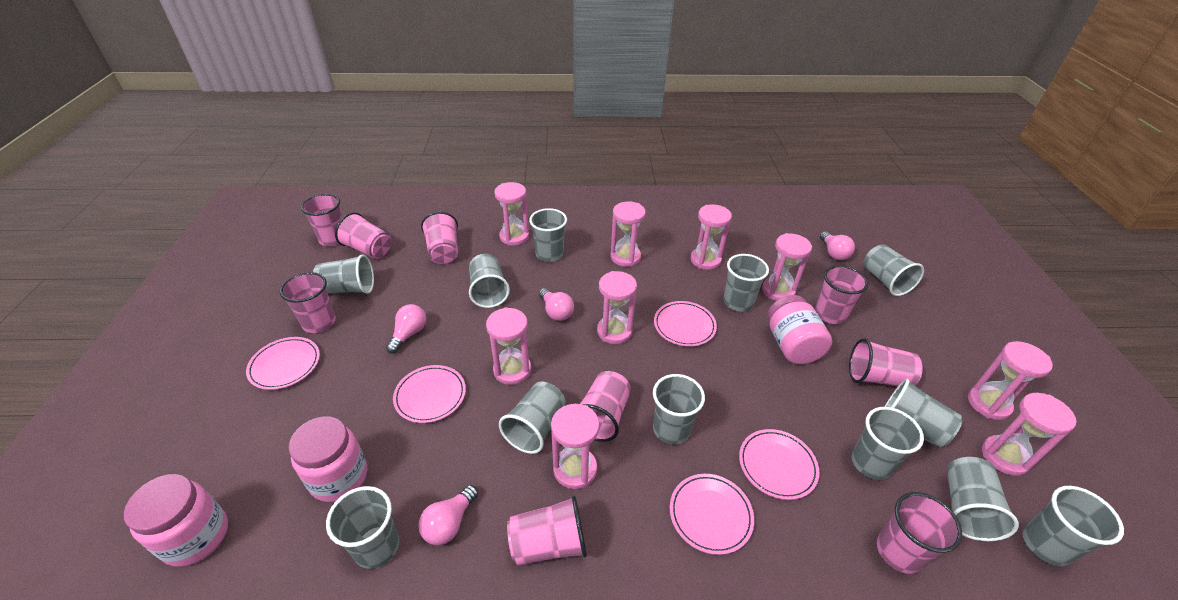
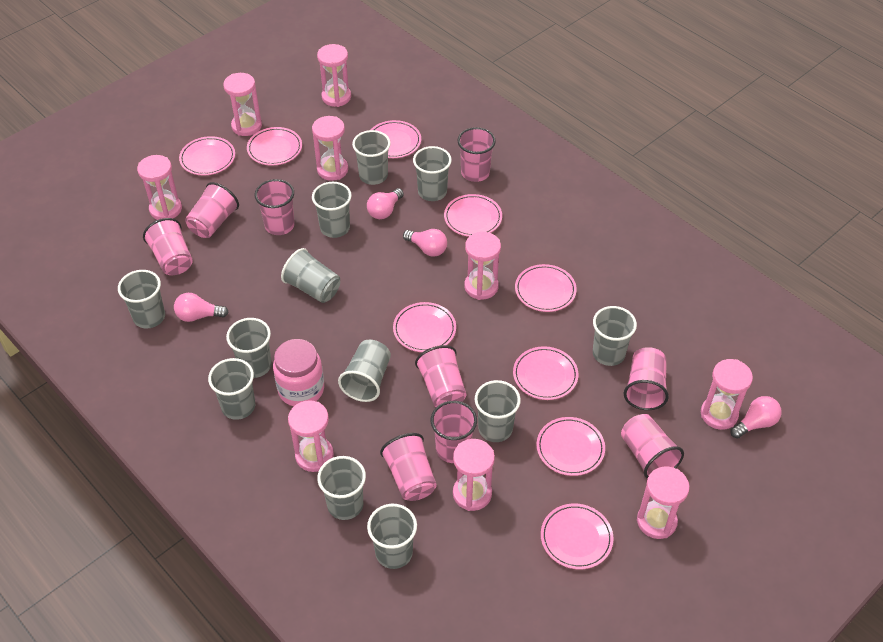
pink jar: [124,474,228,567] [289,416,367,502] [767,295,832,364] = 3 -> [273,339,324,406] = 1
pink plate: [246,337,320,390] [393,365,466,423] [654,301,717,347] [670,474,754,555] [739,429,820,500] = 5 -> [179,136,235,175] [247,127,302,166] [371,120,421,158] [393,302,456,352] [444,194,502,237] [513,346,578,400] [515,264,577,312] [537,417,605,476] [541,504,614,569] = 9

